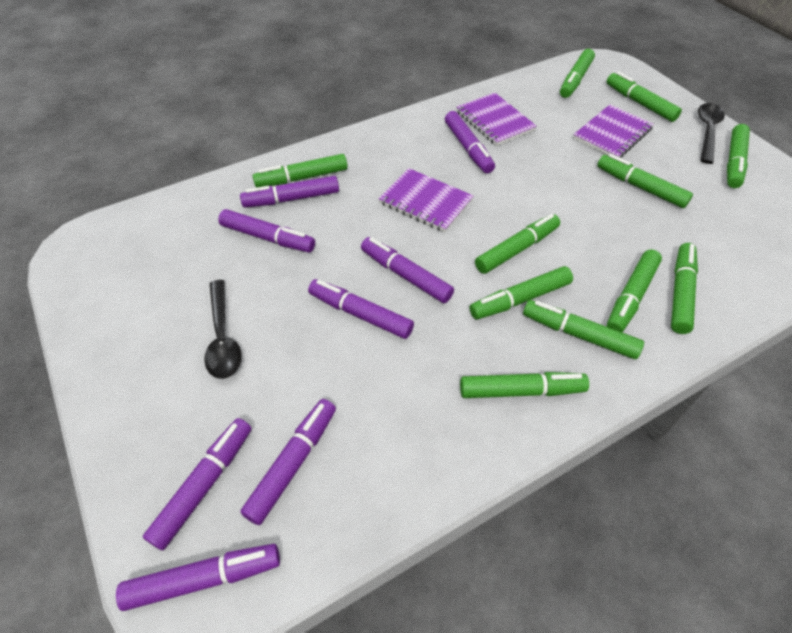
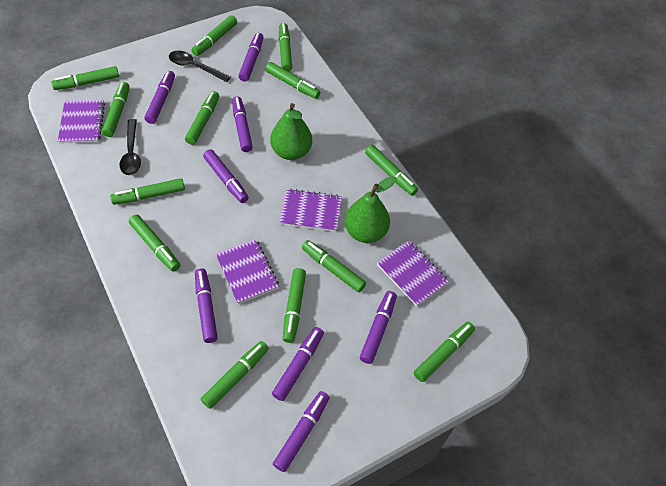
green marker: [253,154,348,188] [460,372,589,398] [470,266,573,320] [475,214,560,274] [523,300,644,359] [560,49,595,98] [597,154,693,208] [607,72,682,122] [607,250,662,332] [671,243,698,334] [727,124,750,188] = 11 -> [51,66,119,90] [102,82,130,137] [110,178,185,205] [129,215,180,272] [185,91,219,145] [191,15,237,56] [201,341,269,409] [265,62,321,99] [279,23,292,72] [283,268,306,343] [302,240,366,292] [365,145,418,196] [414,322,475,382] = 13
green pear: none = 0 -> [270,103,312,160] [345,176,396,243] = 2
purple notebook: [378,168,474,232] [456,93,537,146] [573,105,654,158] = 3 -> [58,100,105,144] [215,239,279,304] [279,188,342,232] [377,240,449,306] = 4

